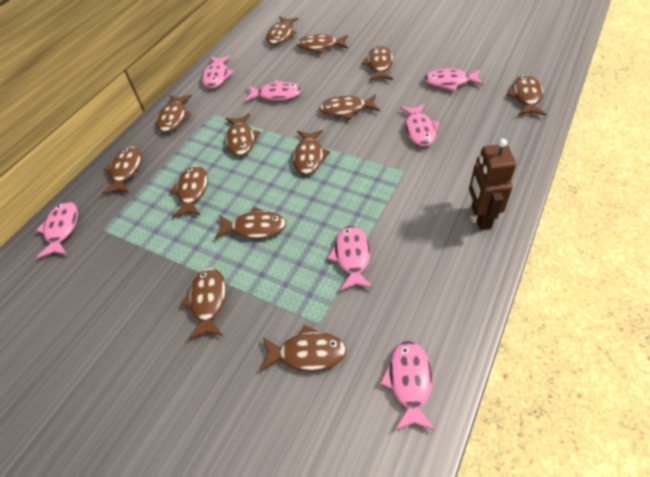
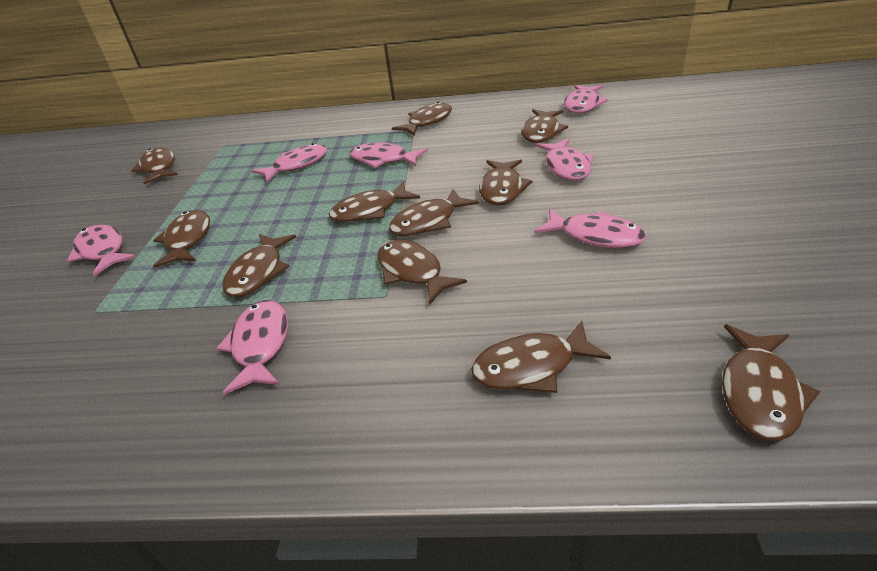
brown fish: [102,146,141,194] [156,95,192,133] [169,166,208,217] [181,268,226,340] [214,207,286,239] [225,114,261,156] [260,325,347,372] [266,16,298,45] [293,130,330,175] [296,34,348,54] [319,94,380,120] [361,46,393,81] [507,75,546,116] = 13 -> [131,148,178,184] [153,210,210,268] [222,234,296,297] [329,182,420,222] [378,239,467,305] [389,189,478,236] [392,102,452,136] [471,321,611,393] [479,160,532,205] [521,109,568,143] [722,324,820,441] = 11
brown robot: [469,138,516,230] = 1 -> none = 0

